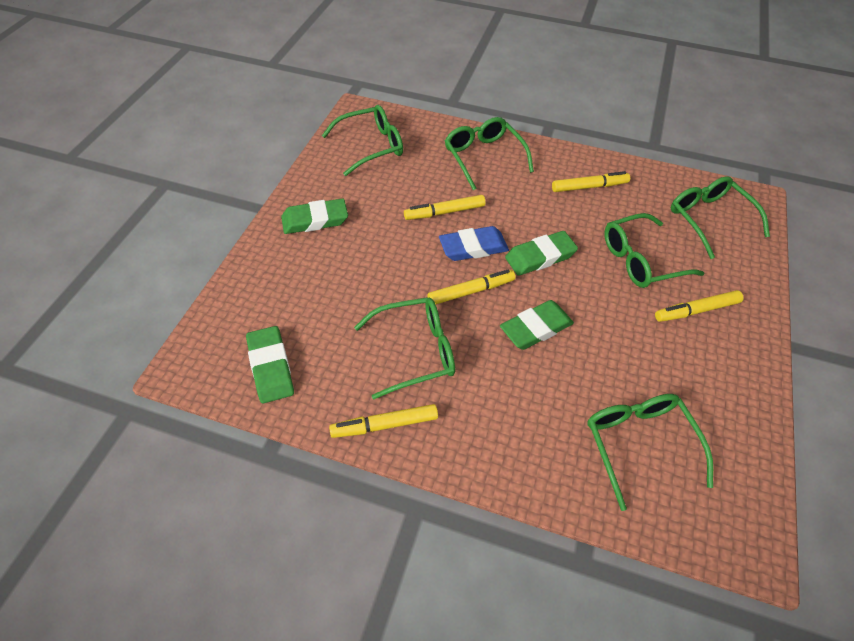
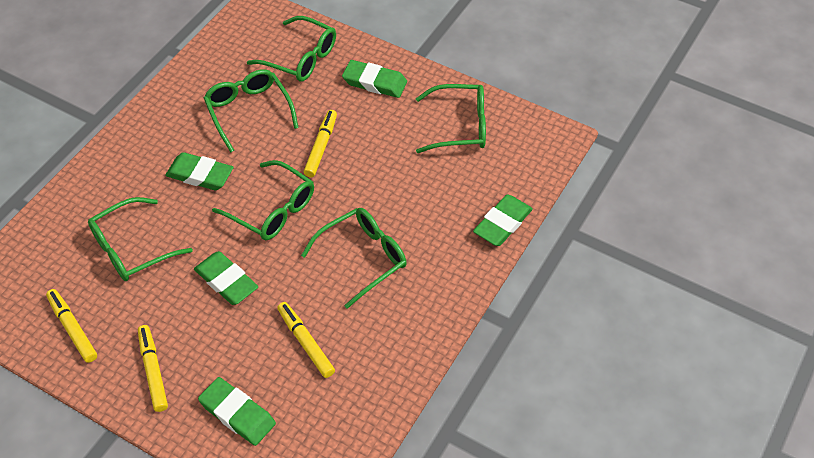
blue eraser: [439,226,509,261] = 1 -> none = 0
green eraser: [246,326,294,403] [281,198,348,234] [500,300,574,350] [505,231,578,276] = 4 -> [165,152,234,190] [194,251,258,305] [198,377,276,446] [342,60,407,98] [473,194,533,246] = 5
yellow marker: [329,404,438,438] [404,195,485,220] [427,270,516,305] [552,171,630,192] [655,290,743,322] = 5 -> [46,289,97,363] [138,325,168,412] [277,302,335,378] [304,110,337,178] = 4

